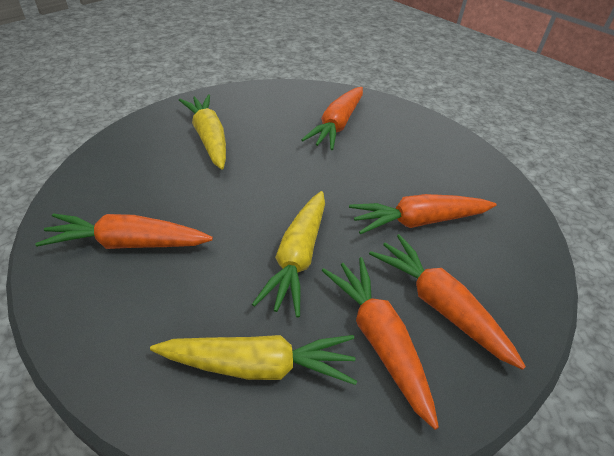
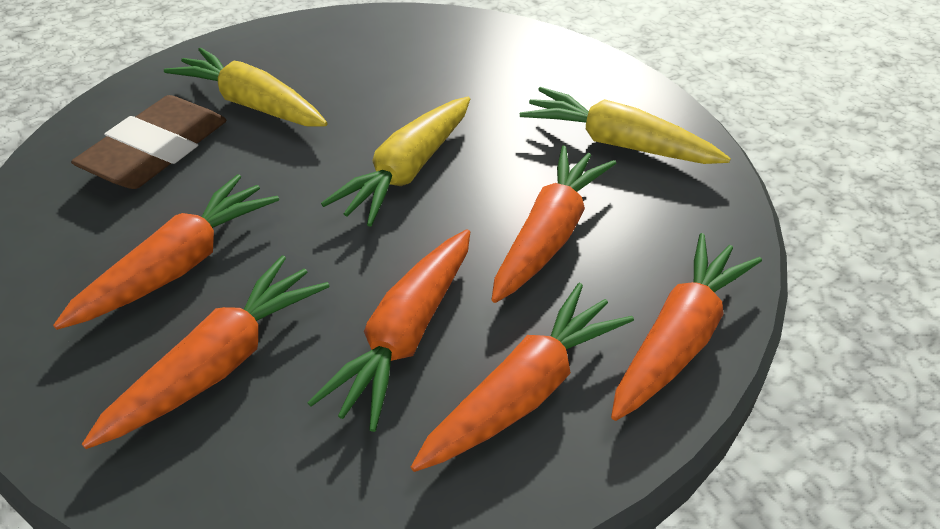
brown eraser: none = 0 -> [71,95,227,189] = 1
orange carrot: [35,213,213,249] [301,87,363,150] [322,257,439,430] [349,194,496,234] [369,234,526,370] = 5 -> [53,174,279,330] [82,255,330,449] [307,229,470,432] [411,283,634,472] [491,146,616,303] [611,233,762,421] = 6

